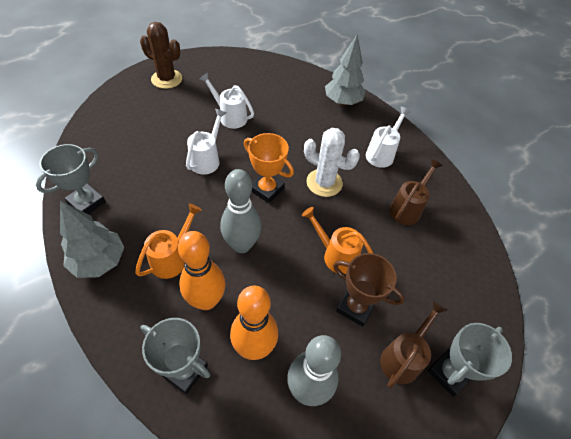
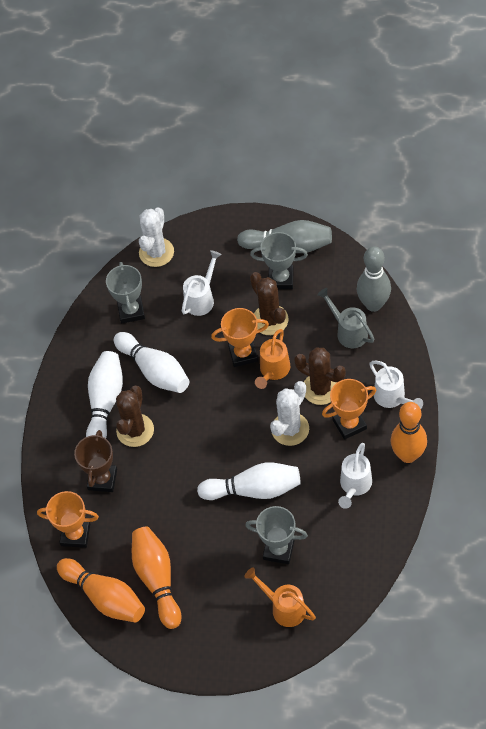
brown cactus: [140,22,182,89] = 1 -> [116,385,154,447] [250,272,289,335] [294,347,346,405] = 3
brown watering can: [380,300,448,388] [390,159,443,225] = 2 -> none = 0
grey tree: [60,200,124,278] [325,35,366,106] = 2 -> none = 0
grey watering can: none = 0 -> [317,288,374,348] = 1
orange bowling pin: [178,231,226,310] [230,286,278,360] = 2 -> [57,558,145,623] [132,526,181,629] [391,402,427,463] = 3
orange trophy: [244,133,294,203] = 1 -> [37,491,99,548] [211,308,269,367] [322,379,376,440] = 3
white bowling pin: none = 0 -> [86,351,123,438] [114,332,189,393] [197,463,301,500] = 3
white cactus: [304,128,360,197] = 1 -> [139,207,174,267] [270,381,309,446] = 2

